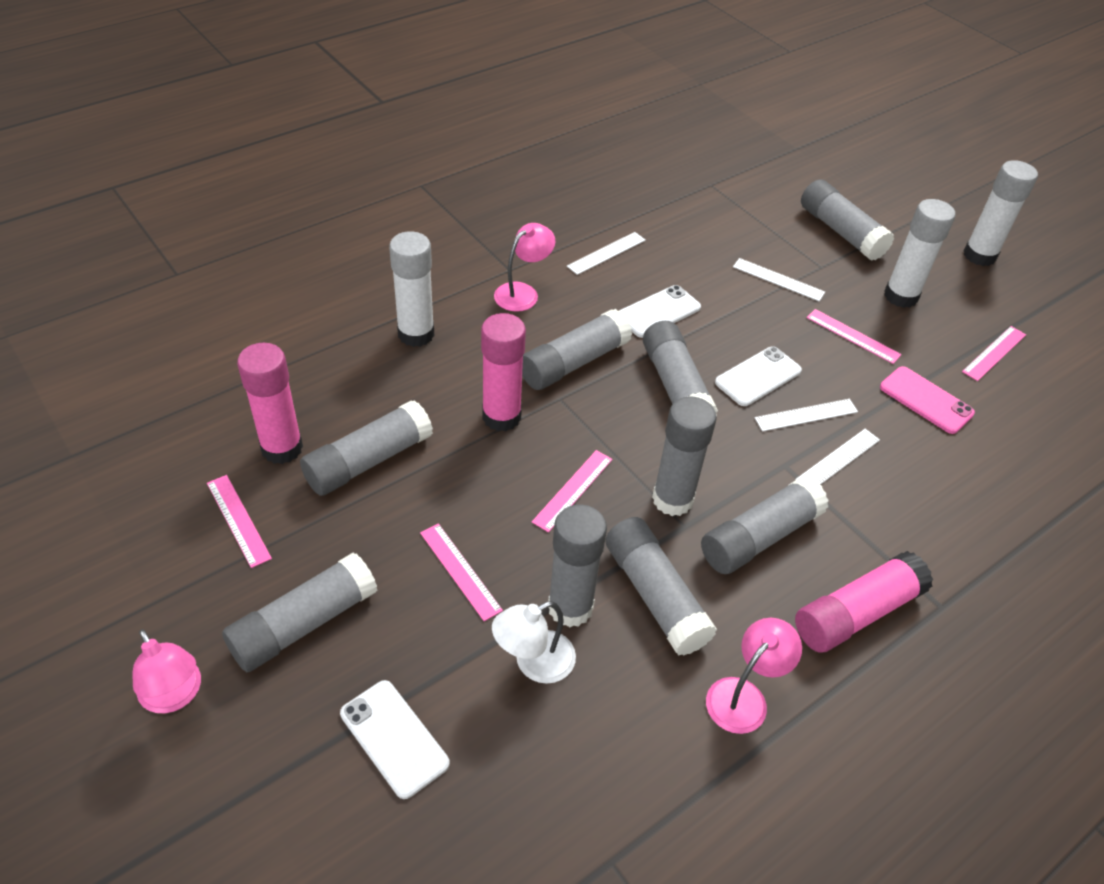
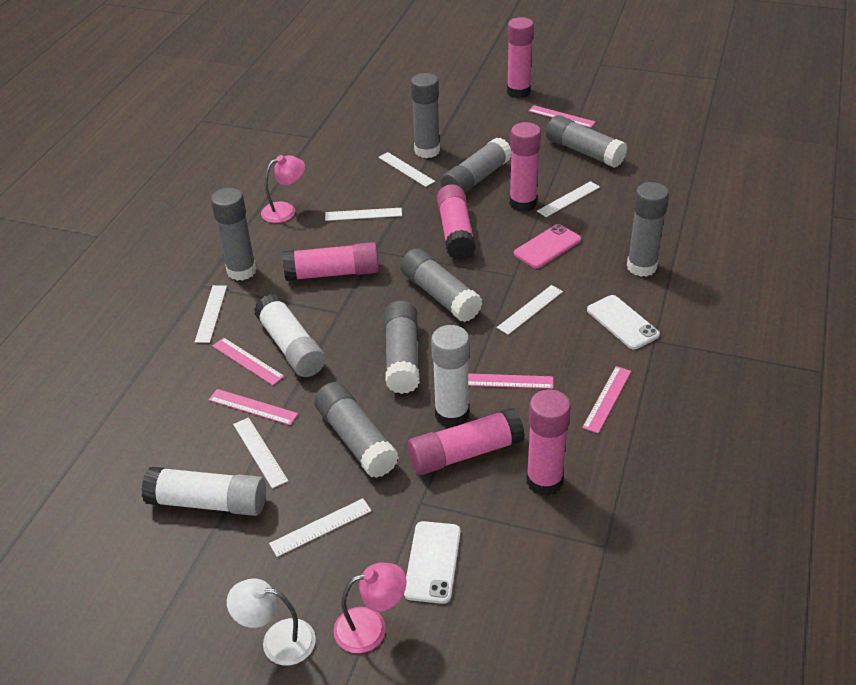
grey glue stick: [222,553,378,672] [300,400,433,496] [522,309,632,390] [548,504,607,627] [605,517,717,656] [643,321,718,416] [652,397,717,516] [701,476,829,574] [801,179,894,261] = 9 -> [211,188,256,281] [314,382,399,478] [384,301,420,394] [400,248,482,322] [411,73,440,158] [441,137,511,194] [546,115,627,168] [627,182,669,277] = 8
pink glue stick: [237,343,303,464] [481,313,526,431] [795,551,933,653] = 3 -> [283,242,379,281] [408,408,525,475] [437,184,476,260] [507,17,534,98] [509,122,541,212] [526,389,571,496] = 6
pink lamp: [133,629,201,713] [494,223,555,312] [706,618,802,734] = 3 -> [261,155,305,223] [333,563,406,653] = 2
white phone: [340,680,450,799] [619,285,701,338] [715,346,802,406] = 3 -> [404,521,461,604] [587,295,660,349] = 2
white ruler: [567,232,646,275] [733,258,825,301] [755,399,858,431] [795,429,880,485] = 4 -> [195,285,227,343] [233,418,288,489] [269,498,372,557] [325,208,402,221] [378,152,435,187] [497,285,563,335] [537,181,600,217] = 7

